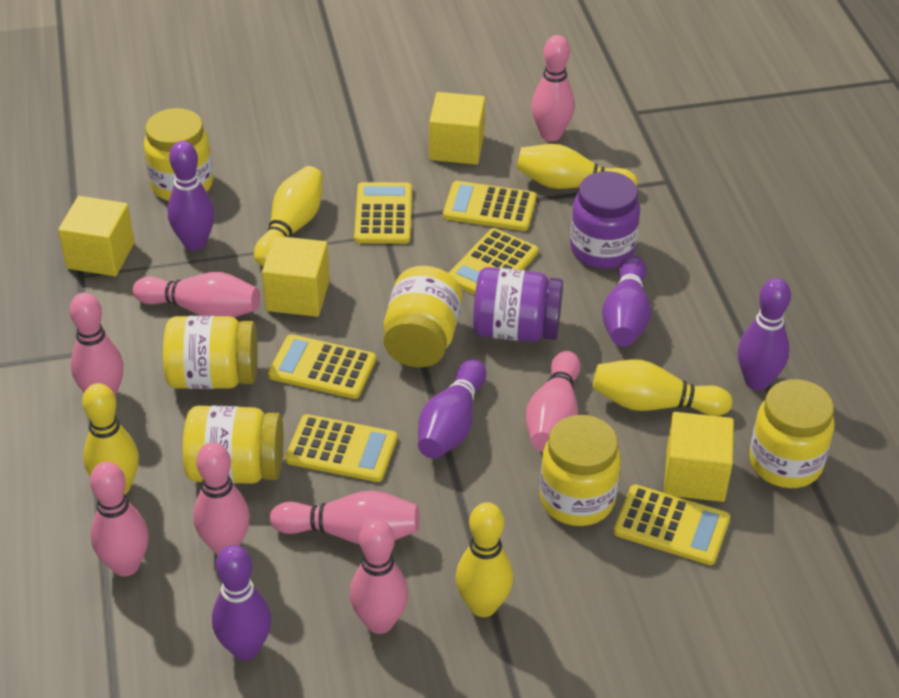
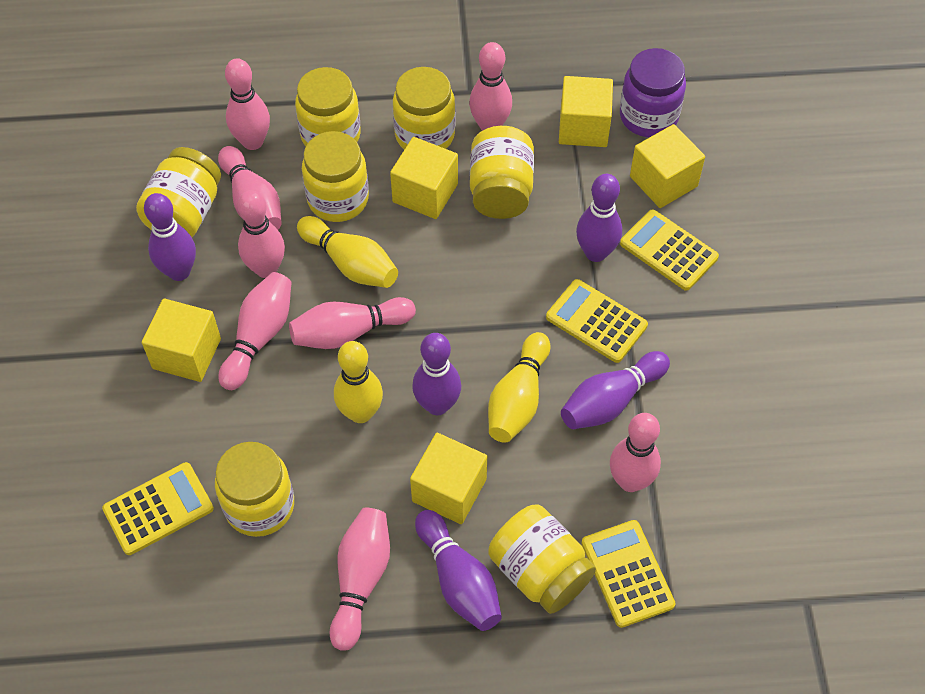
purple jar: [473,267,563,342] [570,171,640,269] = 2 -> [620,48,686,137] = 1
yellow bowling pin: [82,383,139,495] [254,166,323,266] [456,502,513,617] [516,144,638,189] [593,359,733,416] = 5 -> [297,216,398,288] [334,341,383,423] [488,332,550,443] = 3
yellow calculator: [268,334,376,399] [285,414,397,482] [354,182,412,244] [443,181,537,231] [449,228,538,295] [613,485,730,565] = 6 -> [102,462,214,555] [546,279,648,363] [581,520,675,628] [620,209,719,291] = 4
yellow cube: [58,196,134,276] [262,236,330,317] [429,92,485,165] [664,412,734,502] = 4 -> [142,298,221,382] [390,137,458,219] [410,433,487,524] [559,76,613,147] [630,124,705,208] = 5
yellow jar: [144,108,213,201] [163,316,258,389] [183,406,283,484] [384,266,462,367] [540,415,621,526] [749,379,834,488] = 6 -> [136,147,221,237] [215,442,294,537] [295,67,361,147] [302,131,369,222] [393,67,455,150] [470,126,534,219] [488,505,596,614] = 7

